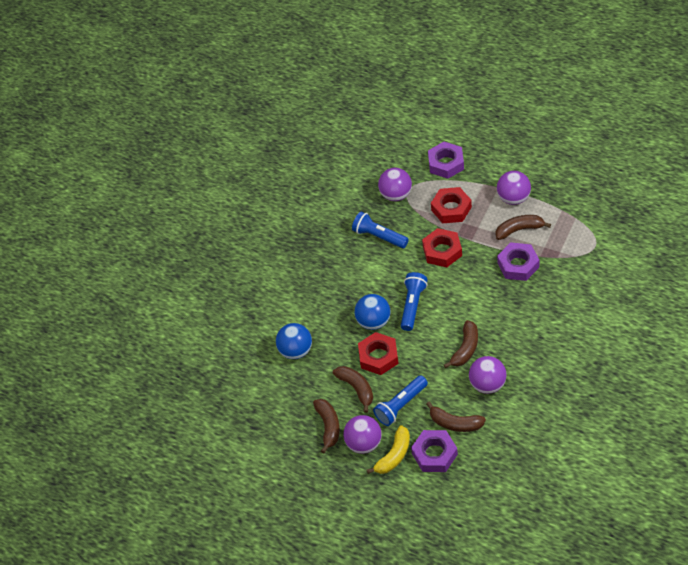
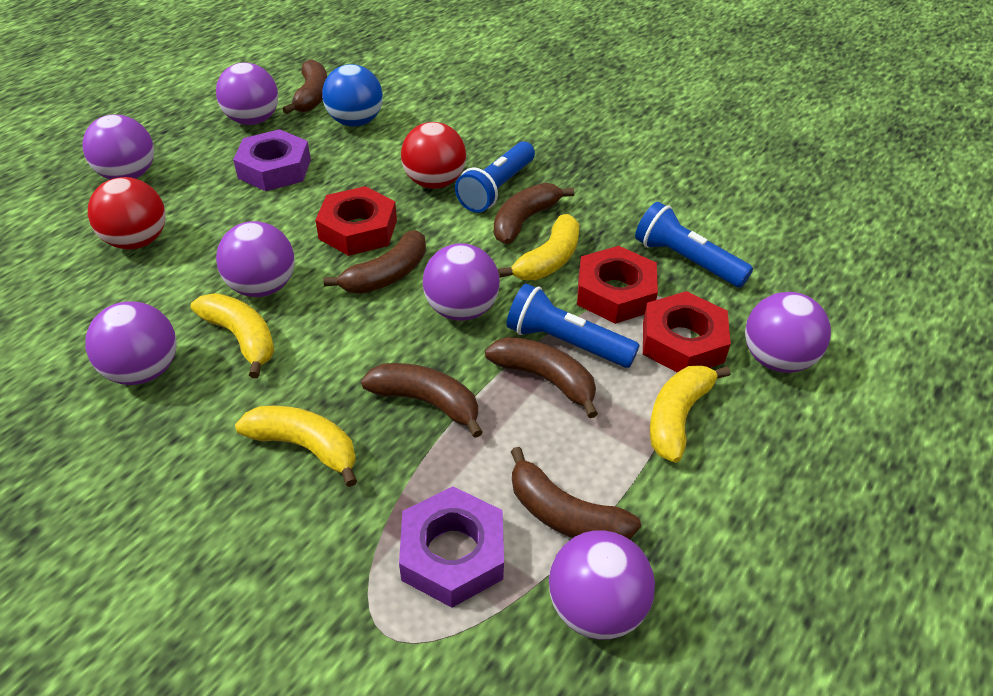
blue ball: [276,323,312,359] [355,294,390,330] = 2 -> [322,64,383,127] = 1
brown banana: [313,399,340,453] [333,366,373,413] [426,402,486,432] [444,320,478,368] [496,215,551,240] = 5 -> [282,59,327,114] [323,230,426,294] [361,363,483,438] [485,337,598,418] [494,183,574,244] [510,447,641,539] = 6
purple ball: [343,415,382,454] [378,168,412,201] [469,356,507,394] [497,171,531,205] = 4 -> [83,114,154,180] [85,301,177,385] [216,62,278,125] [216,221,295,297] [423,243,500,321] [549,530,655,640] [745,292,831,373] = 7
purple nut: [411,430,458,472] [428,142,464,179] [497,242,539,281] = 3 -> [233,129,311,191] [399,486,504,608] = 2
red ball: none = 0 -> [88,177,166,249] [401,122,466,189] = 2
yellow banana: [367,425,410,474] = 1 -> [191,293,274,378] [235,406,357,487] [498,214,579,280] [650,365,731,463] = 4

